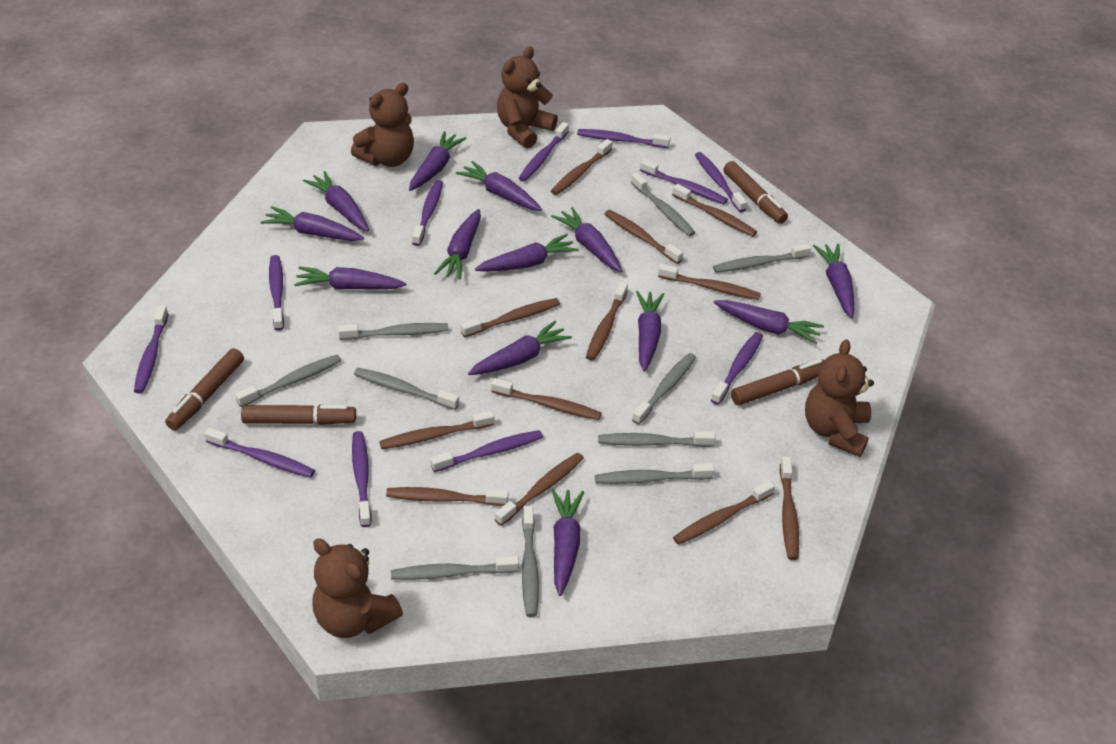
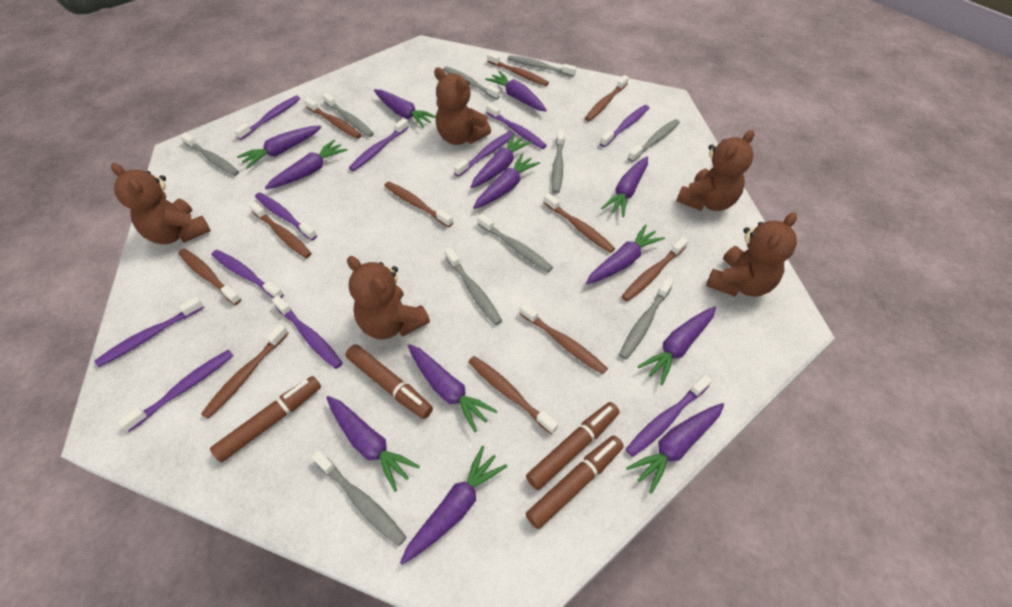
brown teddy bear: [312,538,403,638] [351,82,414,167] [497,47,558,148] [805,339,874,457] = 4 -> [111,163,211,244] [347,256,430,339] [434,67,491,145] [676,130,754,211] [706,212,797,297] = 5
brown toothbrush: [379,411,494,449] [386,487,508,506] [461,298,560,337] [491,378,602,420] [495,452,584,526] [551,139,612,195] [586,282,628,361] [605,210,683,264] [658,264,761,300] [672,184,757,237] [673,480,775,545] [780,456,799,560] = 12 -> [178,249,241,305] [201,324,289,419] [249,201,312,258] [304,98,362,139] [384,181,453,227] [469,356,558,434] [487,52,549,86] [519,303,608,375] [543,193,615,253] [585,75,629,121] [621,237,688,302] = 11

